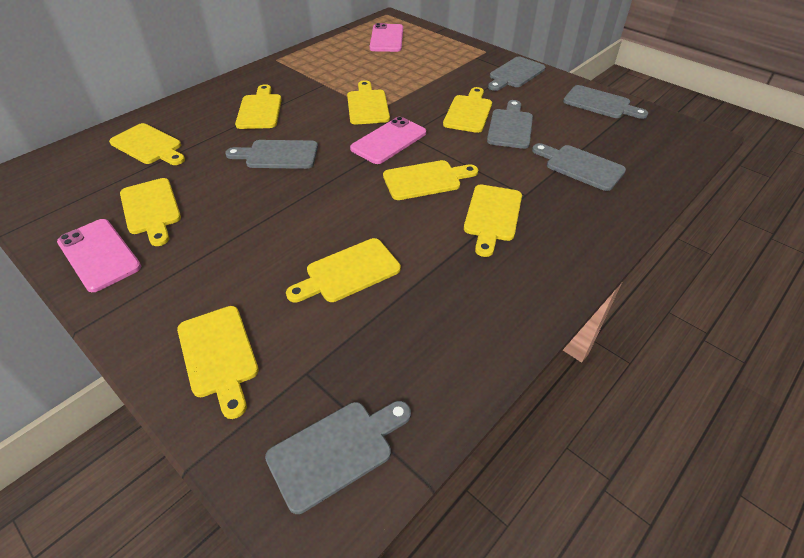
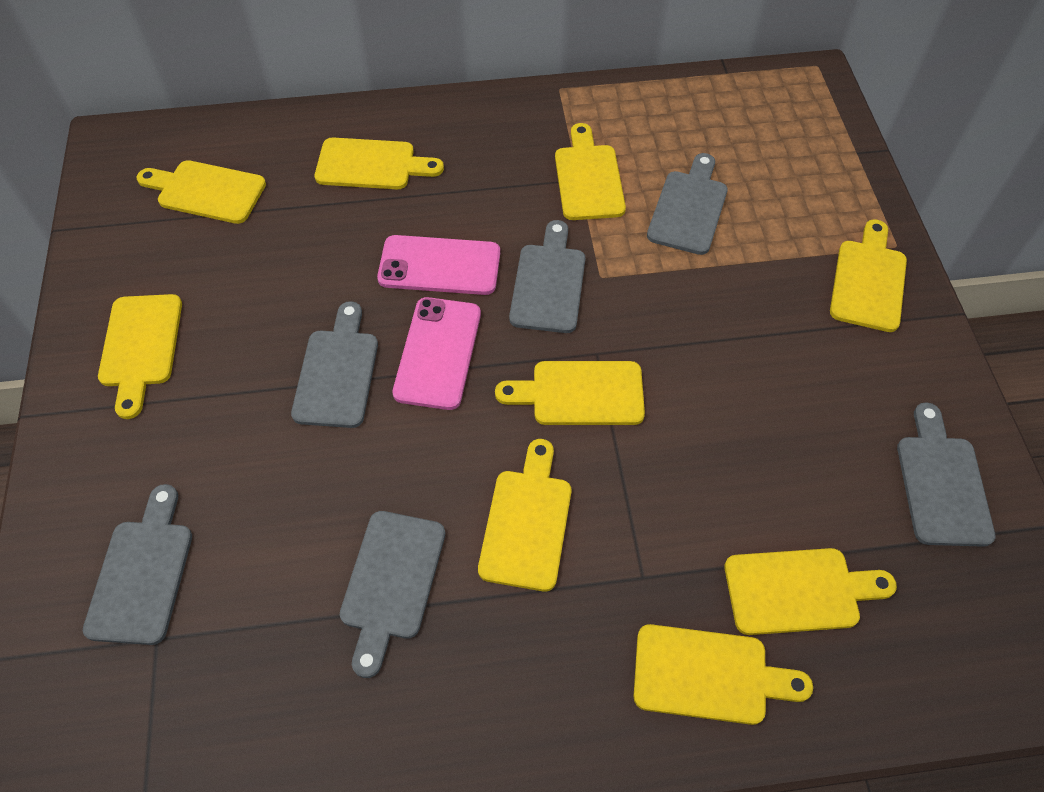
pink phone: [57,219,141,292] [350,117,426,164] [370,23,403,52] = 3 -> [377,235,500,295] [393,297,481,410] = 2

